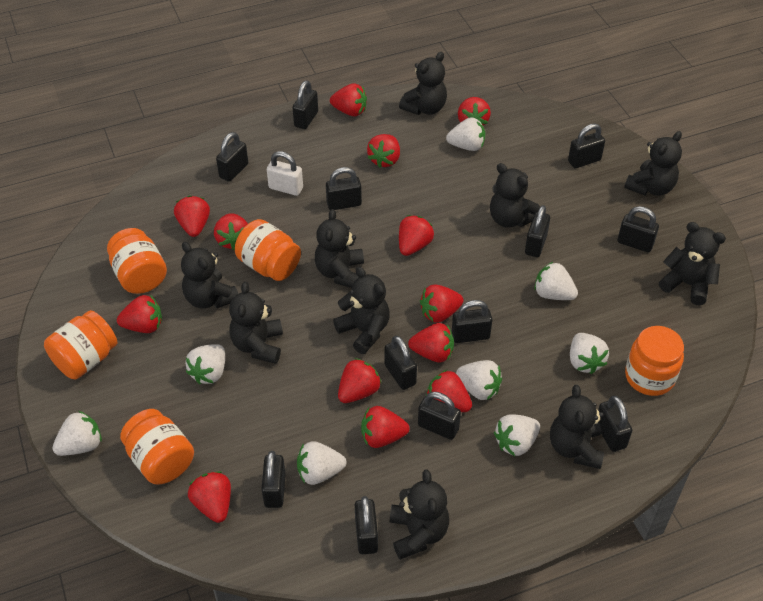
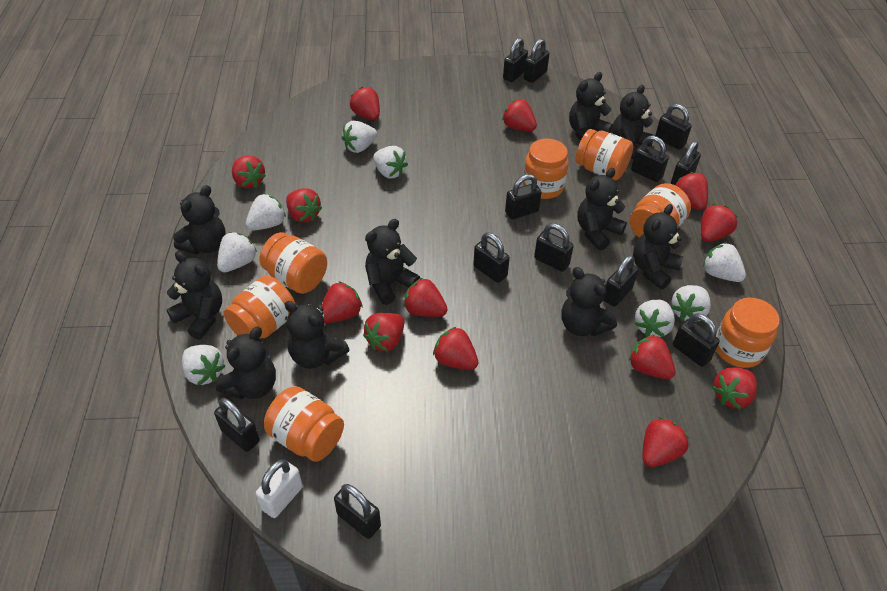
orange jar: [44,310,117,379] [107,228,167,294] [120,409,194,484] [235,219,301,281] [625,326,684,396] = 5 -> [224,276,295,339] [259,232,327,294] [264,386,344,462] [523,139,569,199] [575,129,633,180] [630,183,691,237] [716,298,780,368] = 7

